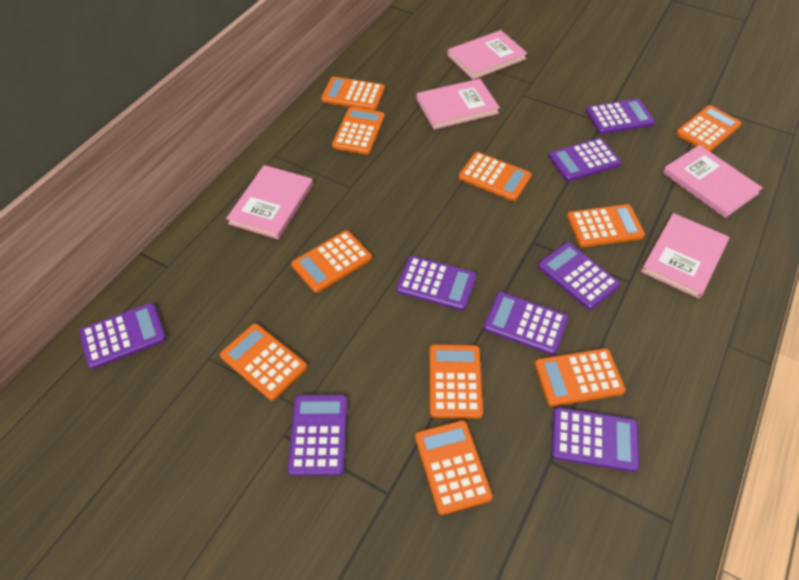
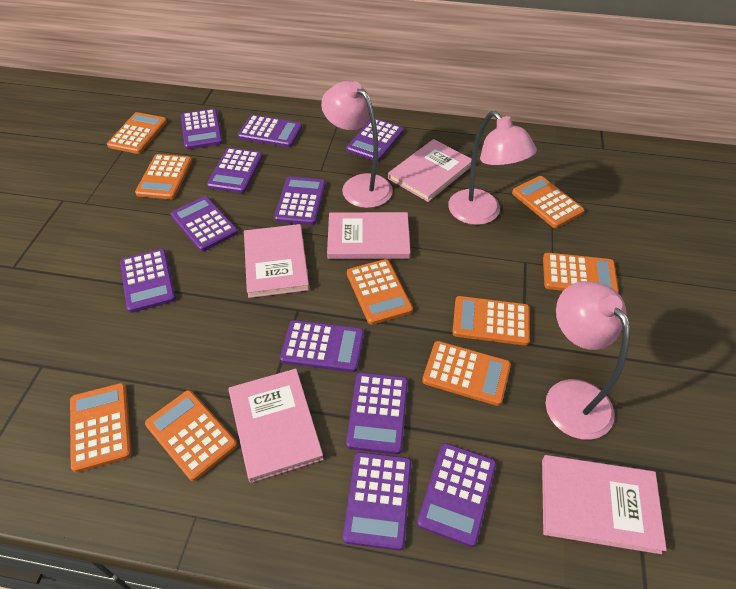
orange calculator: [220,323,307,401] [291,230,372,293] [321,77,385,111] [332,107,385,155] [415,420,493,515] [430,344,483,419] [459,152,532,201] [535,348,626,407] [567,204,645,247] [676,105,741,152] = 10 -> [70,383,132,473] [107,112,167,154] [135,154,192,199] [145,390,238,481] [347,259,413,325] [422,341,511,406] [452,296,530,346] [512,176,584,228] [543,253,619,292] = 9
pink lamp: none = 0 -> [321,81,393,208] [448,111,537,225] [546,281,630,440] = 3
purple calculator: [79,303,166,369] [288,395,347,476] [396,256,476,311] [484,292,568,355] [538,242,620,310] [548,138,621,181] [551,407,639,472] [586,99,655,134] = 8 -> [120,249,176,313] [171,196,238,252] [181,109,223,150] [207,148,263,193] [238,115,302,147] [274,177,326,225] [280,320,364,372] [343,452,412,551] [346,118,403,162] [346,372,408,454] [417,443,496,547] = 11

